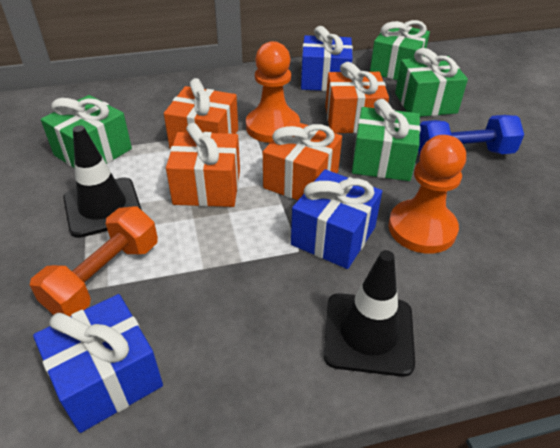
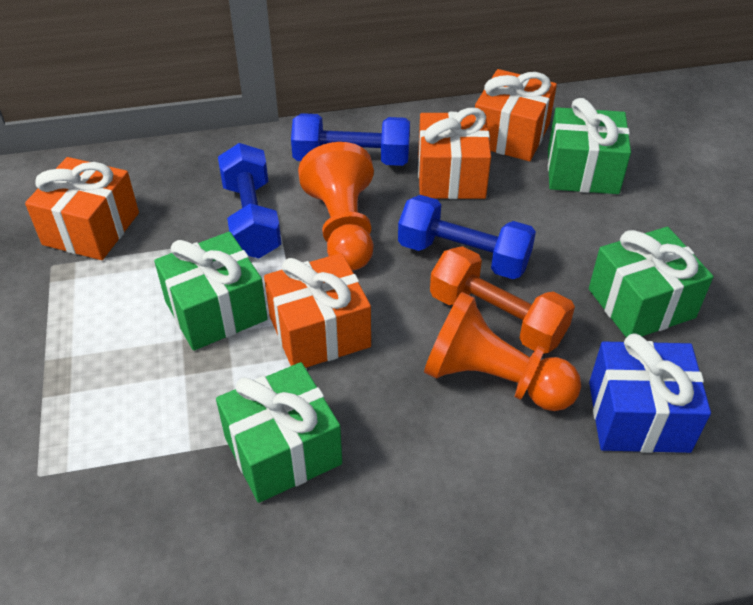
black traffic cone: [63,125,142,238] [324,250,415,377] = 2 -> none = 0
blue dumbbell: [418,115,524,156] = 1 -> [218,143,281,258] [291,113,410,166] [398,195,536,279] = 3
blue gift: [33,294,163,433] [291,169,382,269] [301,26,353,91] = 3 -> [589,334,711,453] = 1

